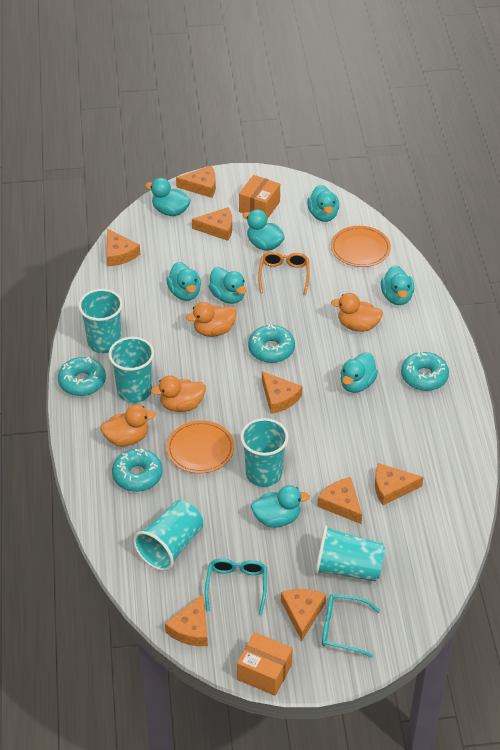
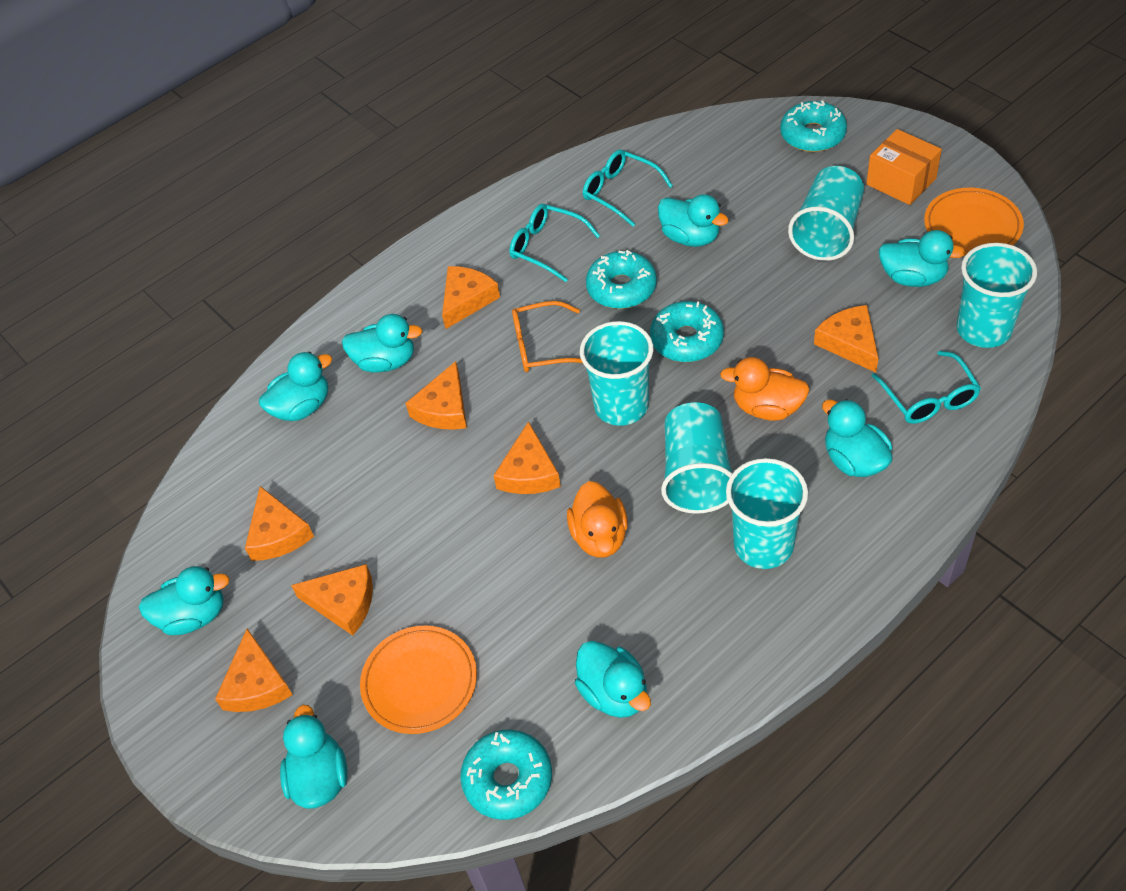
orange box: [237,632,293,696] [239,175,280,219] = 2 -> [866,129,942,205] = 1
orange cheese: [106,229,140,266] [165,594,208,646] [176,166,216,198] [192,207,232,241] [262,371,302,414] [281,589,326,641] [317,477,362,524] [375,463,424,505] = 8 -> [215,629,293,712] [245,486,314,561] [291,564,373,636] [405,361,467,430] [442,266,500,329] [493,421,561,494] [814,305,879,373] = 7
orange duck: [100,405,156,447] [151,376,206,412] [186,302,237,337] [331,293,383,332] = 4 -> [567,481,628,558] [720,357,810,421] = 2
turquoise glasses: [205,558,267,615] [322,594,380,657] = 2 -> [509,204,600,282] [583,149,673,227] [872,351,981,424] = 3

